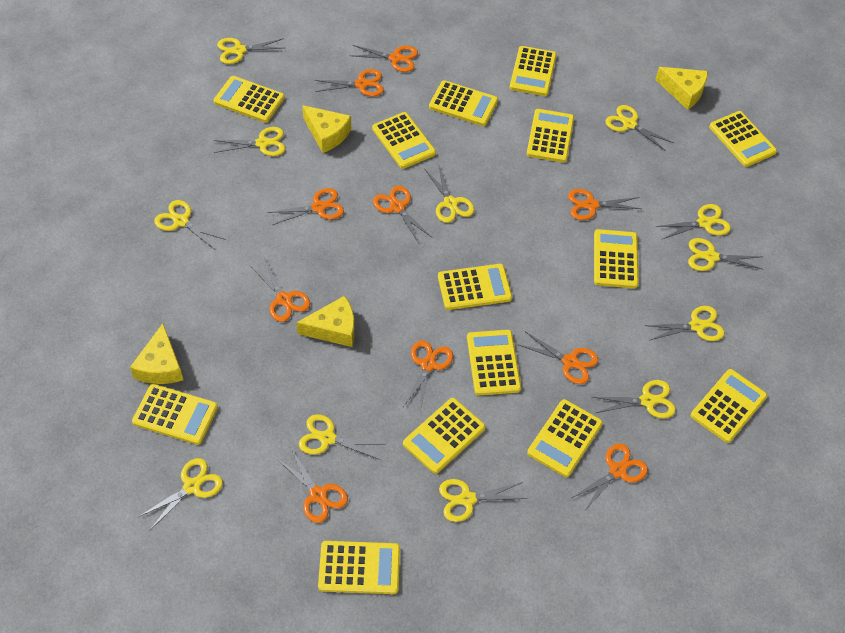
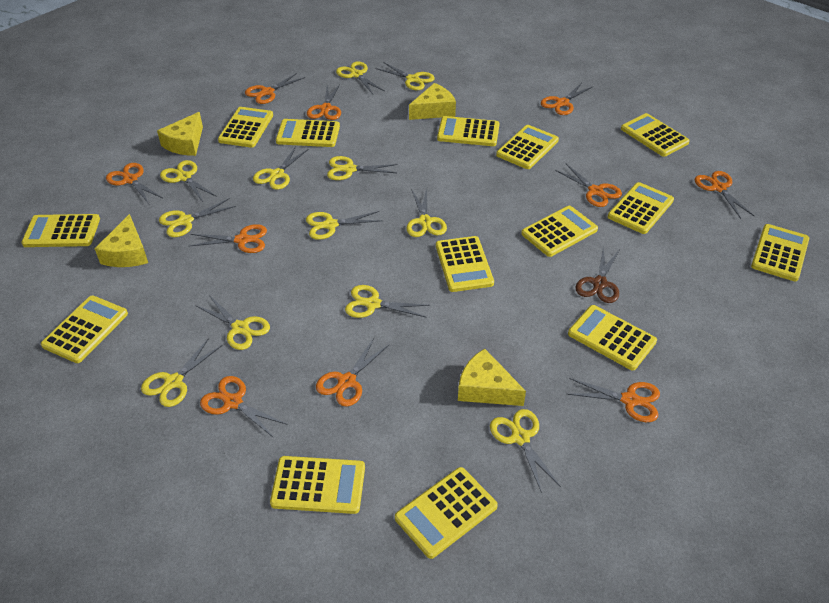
brown scissors: none = 0 -> [576,247,620,303] = 1

